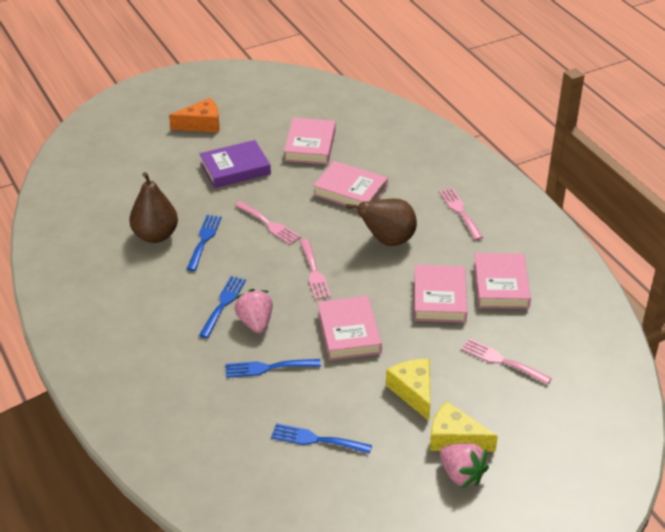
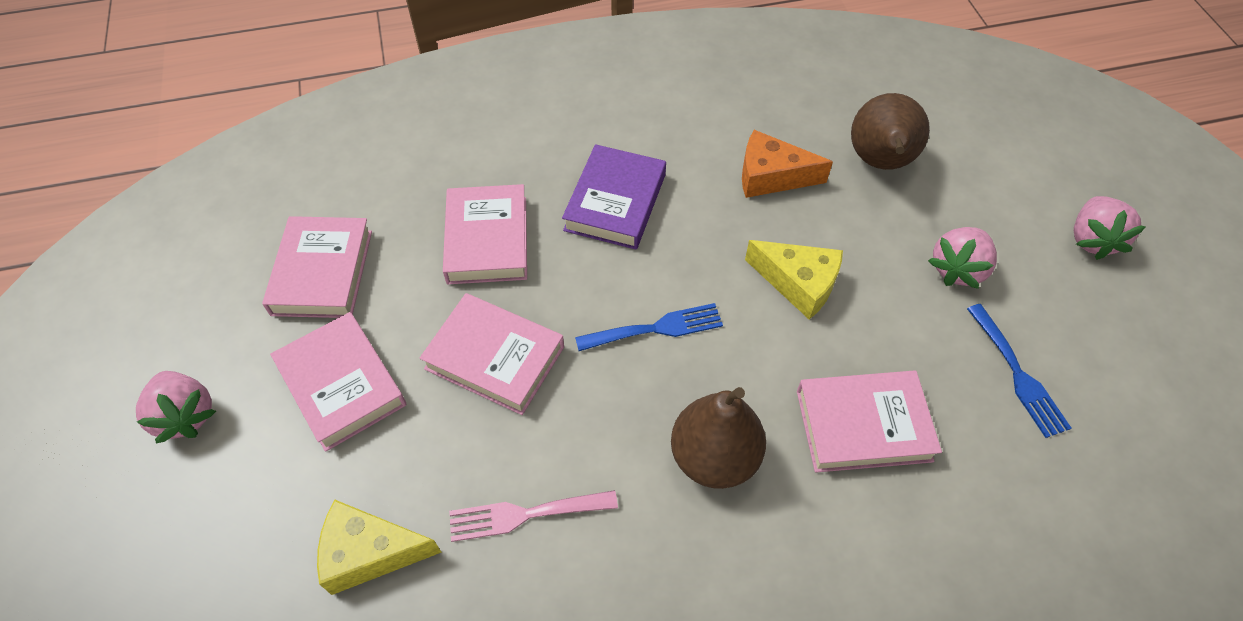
blue fork: [187,215,222,271] [199,276,246,338] [226,359,321,378] [271,423,372,454] = 4 -> [575,303,723,351] [967,304,1071,438] = 2
pink fork: [234,201,301,245] [300,239,331,300] [439,188,483,240] [461,338,552,385] = 4 -> [449,490,618,542] = 1
pink strawberry: [234,289,273,334] [440,443,489,488] = 2 -> [136,371,216,443] [928,227,997,289] [1074,196,1146,260] = 3

